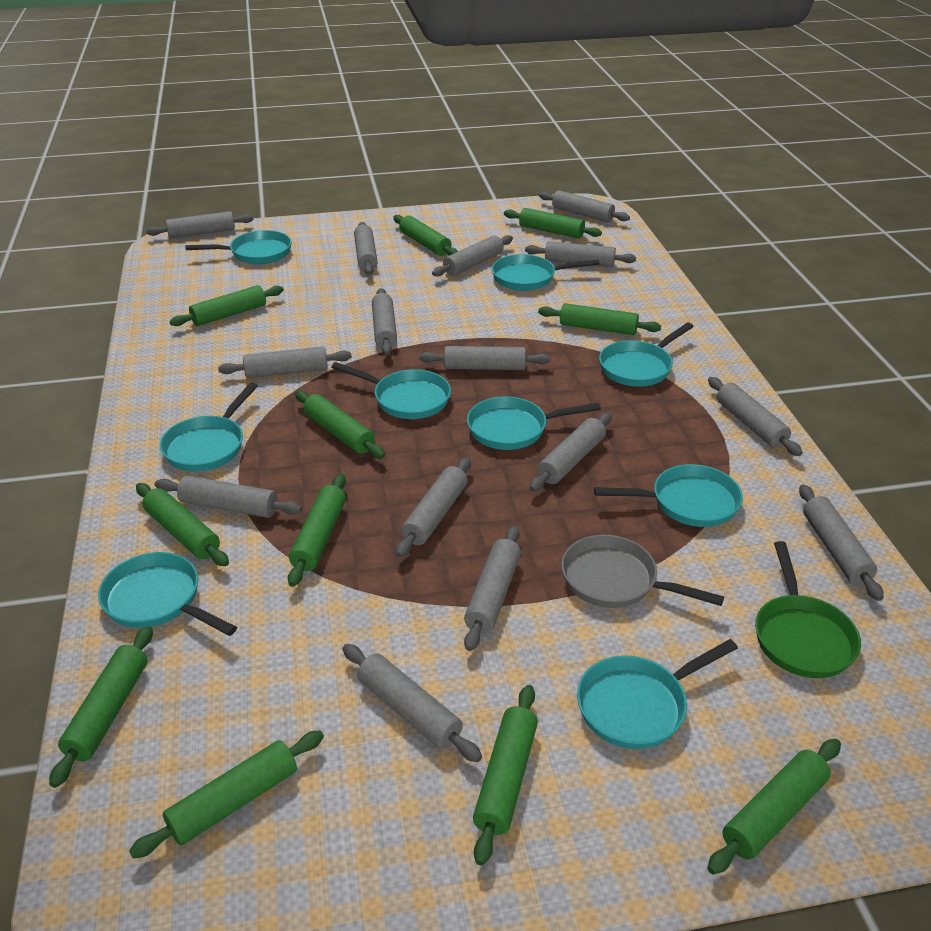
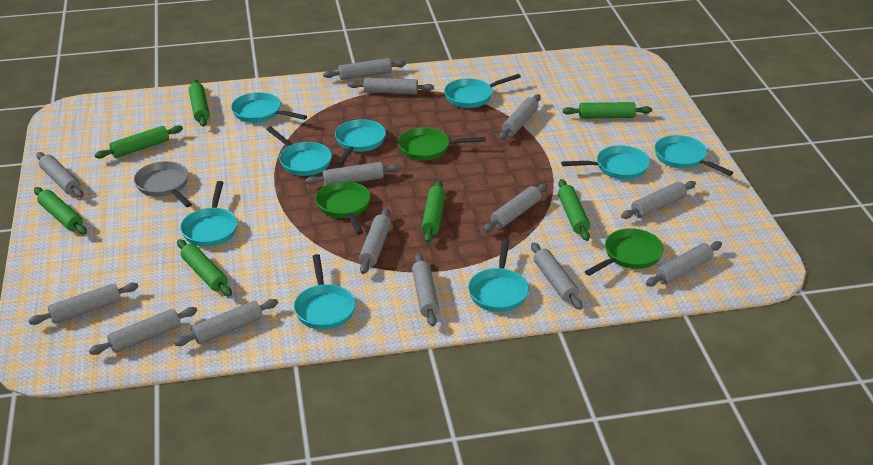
green pan: [755,541,861,678] = 1 -> [315,181,370,235] [398,127,486,160] [585,228,664,276] = 3
green rolling pin: [49,626,153,788] [129,730,324,859] [136,483,229,566] [170,285,284,326] [288,474,346,587] [295,390,385,458] [393,215,458,256] [473,685,538,866] [504,208,602,238] [538,303,661,335] [707,739,841,874] = 11 -> [34,187,87,235] [95,125,183,159] [177,239,232,297] [189,79,210,127] [421,180,446,243] [558,179,590,241] [563,102,652,119] = 7
grey rolling pin: [146,211,254,238] [155,475,302,518] [218,347,352,378] [343,644,482,762] [354,222,378,275] [372,288,397,355] [396,457,471,557] [419,346,551,370] [432,235,513,277] [464,526,521,651] [525,241,636,267] [529,413,612,491] [539,190,630,222] [708,377,803,456] [799,484,884,601] = 15 -> [28,283,139,325] [36,152,83,198] [89,307,197,355] [174,299,278,346] [305,162,400,185] [323,58,406,80] [348,77,434,95] [359,208,391,274] [412,253,439,326] [483,183,548,232] [499,94,541,140] [531,242,583,310] [621,181,696,219] [646,241,722,286] = 14

